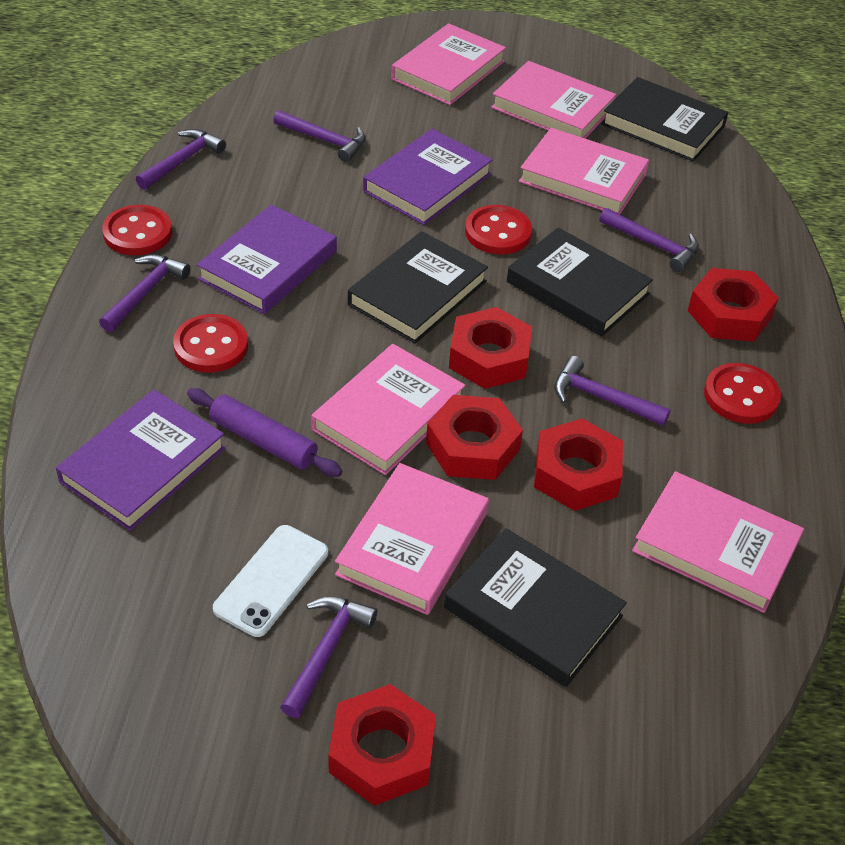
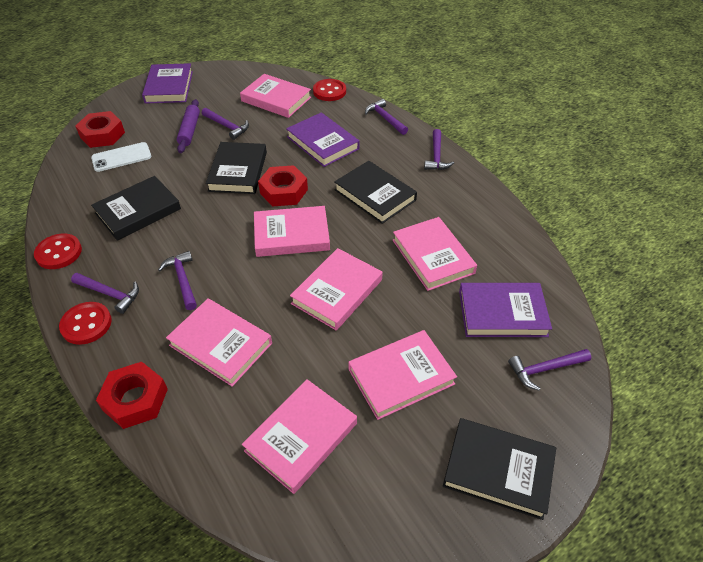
pink book: [311,344,466,475] [335,463,489,615] [391,23,506,105] [491,61,616,138] [519,128,649,214] [632,471,804,613] = 6 -> [166,298,272,387] [240,74,311,118] [242,379,357,494] [254,206,330,257] [290,248,383,331] [349,330,457,420] [393,217,477,291] = 7
red button: [102,205,172,255] [173,314,248,373] [465,205,532,254] [704,363,781,424] = 4 -> [34,233,82,269] [59,302,112,345] [313,79,346,101] = 3
red nut: [328,684,436,806] [426,395,523,480] [449,307,532,389] [534,418,623,511] [688,268,779,342] = 5 -> [76,111,125,148] [96,362,168,429] [258,165,308,207] = 3

